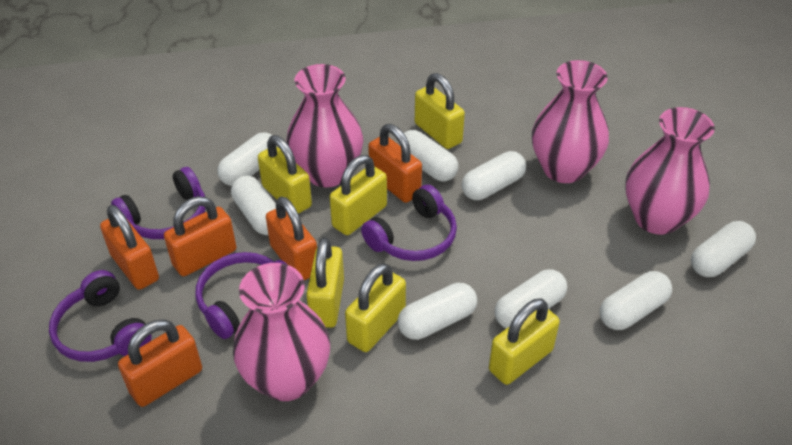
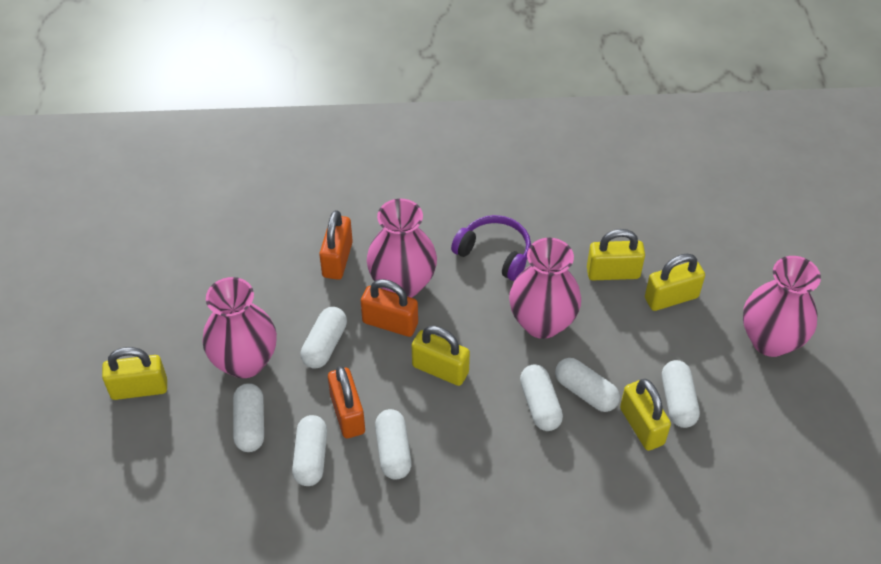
orange padlock: [100,205,159,290] [118,319,202,407] [164,197,237,276] [266,196,317,280] [368,124,422,203] = 5 -> [319,210,353,280] [328,366,365,438] [361,279,418,337] = 3
purple headphones: [49,270,152,362] [111,167,206,239] [195,252,288,339] [361,185,457,261] = 4 -> [451,215,531,281] = 1
white capsule: [217,133,279,186] [231,176,276,235] [398,130,458,181] [398,283,477,340] [462,151,526,200] [495,269,567,329] [600,271,672,330] [691,221,756,277] = 8 -> [233,383,264,452] [292,415,327,486] [301,307,347,369] [375,409,412,480] [520,364,563,431] [555,358,620,412] [662,360,700,428] = 7
yellow padlock: [258,135,312,214] [306,237,344,328] [330,155,387,235] [345,263,406,352] [415,73,465,149] [489,298,560,385] = 6 -> [102,347,167,400] [412,326,470,386] [587,229,645,280] [620,379,671,451] [645,253,705,311] = 5

